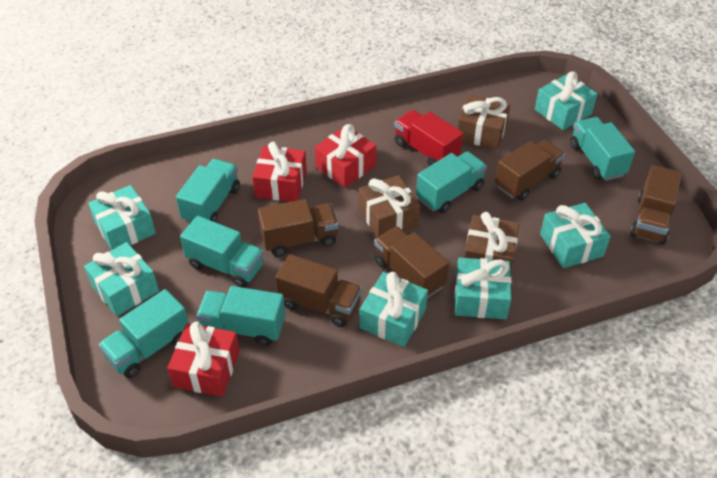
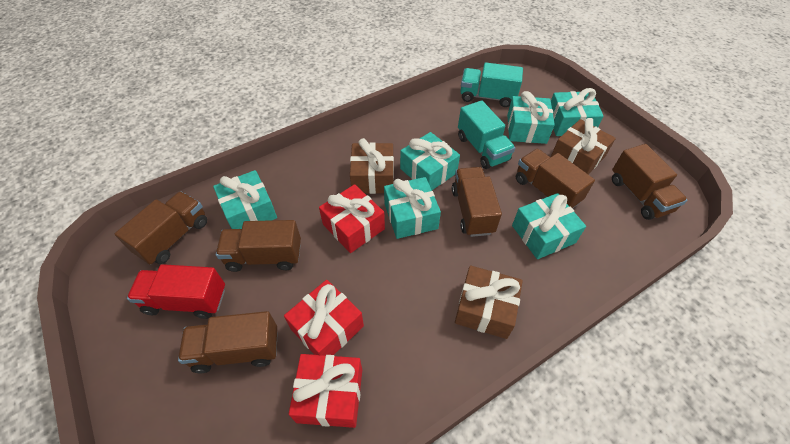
brown truck: [258,199,339,257] [275,254,362,327] [374,226,449,298] [495,140,565,201] [630,165,682,245] = 5 -> [115,191,207,265] [178,311,278,374] [216,220,301,272] [452,167,502,237] [516,149,595,209] [612,144,687,220] = 6
turquoise truck: [98,289,189,378] [176,159,240,223] [180,216,264,288] [196,286,285,347] [416,151,487,214] [570,117,635,181] = 6 -> [458,100,515,169] [460,62,523,107] = 2

